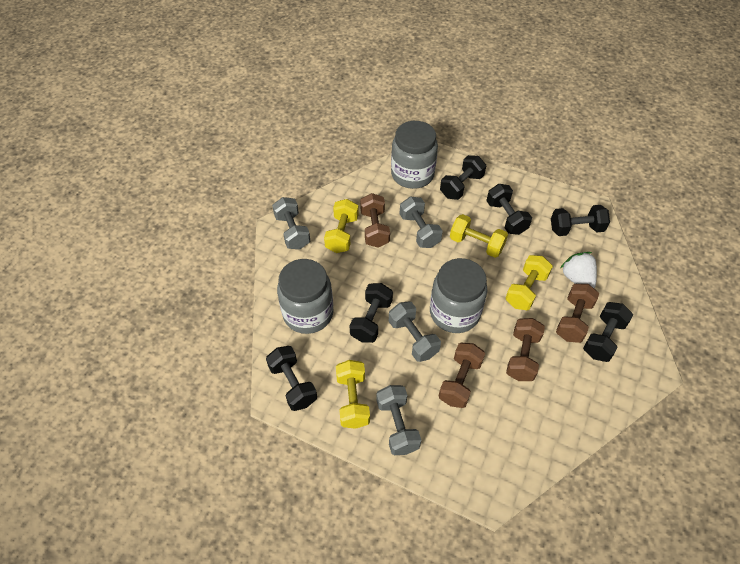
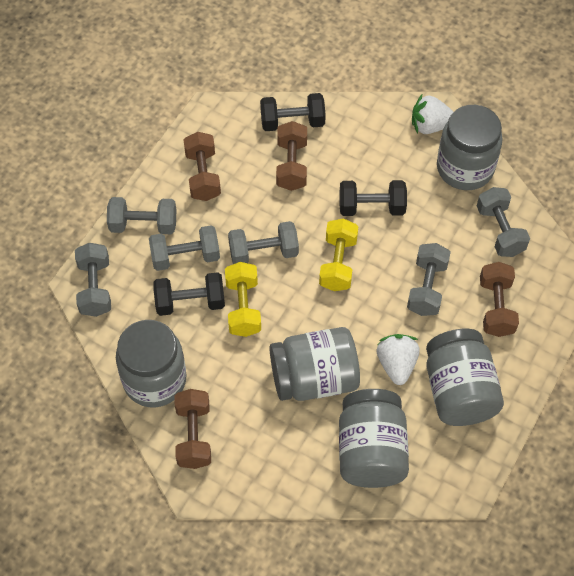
black dumbbell: [266,346,317,411] [350,283,393,343] [440,155,486,200] [486,184,532,235] [551,205,610,236] [583,302,633,362] = 6 -> [153,272,225,316] [260,93,326,131] [340,180,407,216] = 3
grey dumbbell: [272,197,310,249] [376,385,421,455] [389,301,441,362] [400,197,443,248] = 4 -> [75,243,111,317] [107,197,176,234] [149,225,220,271] [228,221,299,264] [407,243,451,316] [477,187,530,257] = 6
grey jar: [277,259,334,334] [391,121,438,189] [430,258,487,333] = 3 -> [116,320,187,407] [270,327,360,401] [339,389,409,488] [426,329,504,426] [437,105,503,190] = 5
white strawberry: [560,252,597,288] = 1 -> [377,334,420,385] [412,95,453,134] = 2
yellow dumbbell: [324,199,359,253] [336,360,370,429] [450,214,508,258] [505,255,553,310] = 4 -> [225,262,261,337] [319,218,358,291] = 2

